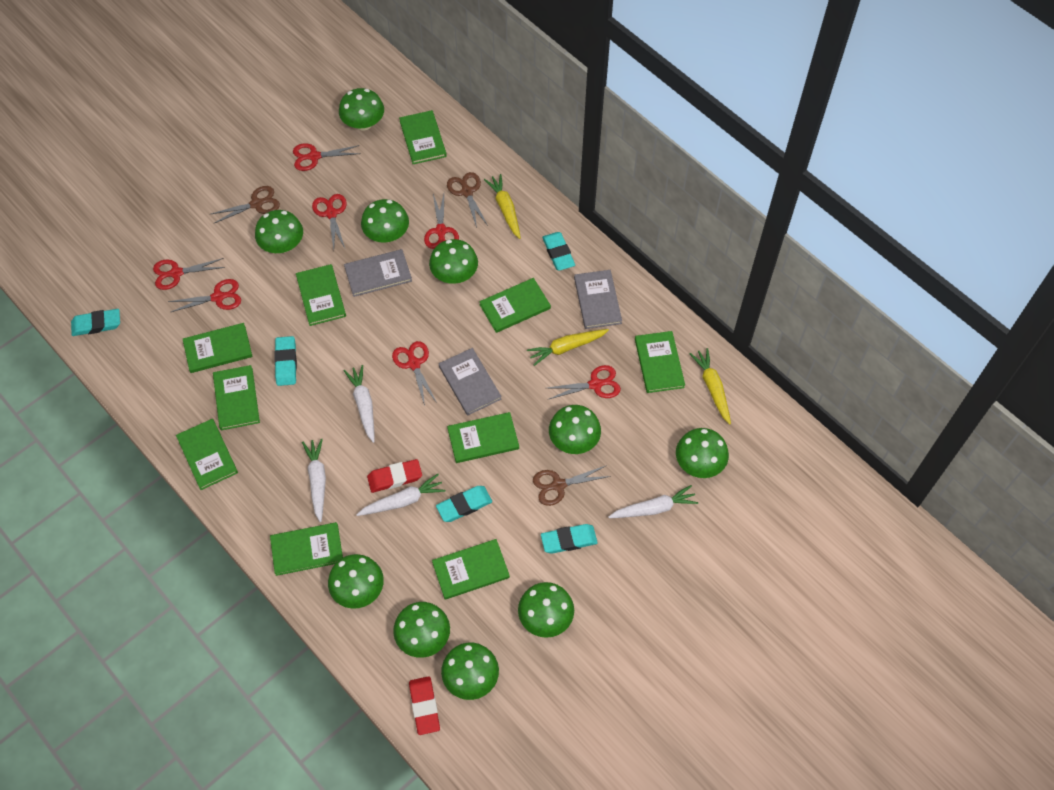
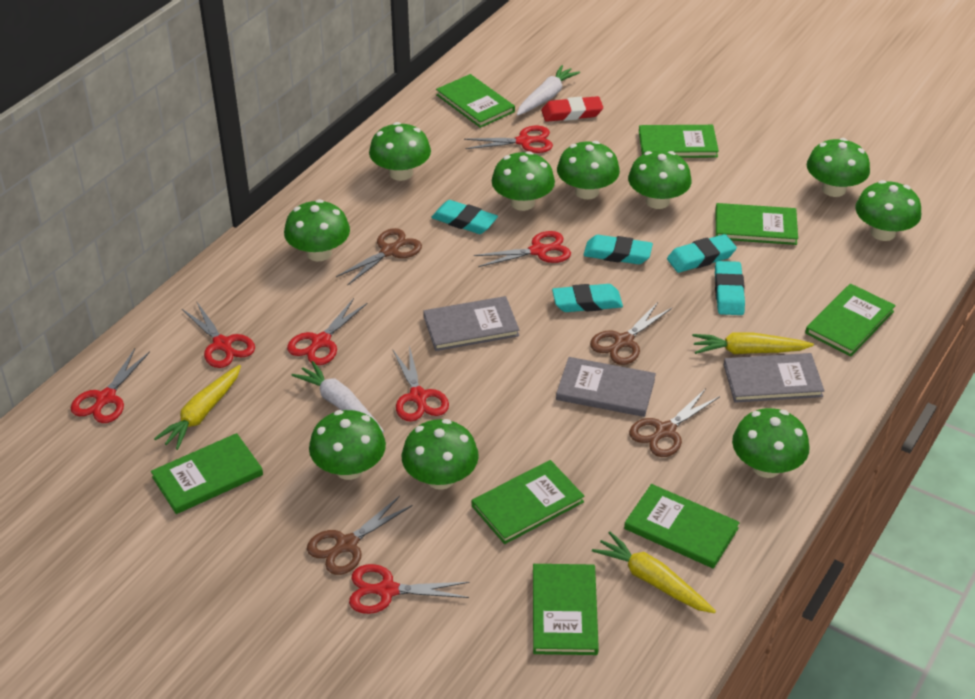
brown scissors: [211,186,280,224] [447,172,488,228] [533,465,611,506] = 3 -> [307,496,413,575] [336,228,422,286] [590,302,672,365] [629,389,720,457] = 4
green book: [176,419,238,490] [183,323,253,373] [213,365,260,430] [270,522,343,576] [296,264,346,326] [399,110,447,164] [432,539,510,600] [447,412,519,463] [479,278,551,333] [635,331,685,393] = 10 -> [151,433,263,514] [436,74,515,128] [472,460,584,544] [533,564,599,655] [624,484,740,569] [639,125,719,158] [716,203,798,245] [805,284,896,356] = 8
red eraser: [367,459,422,493] [409,676,440,735] = 2 -> [541,96,603,122] = 1
white carrot: [302,439,326,522] [344,365,375,443] [356,474,446,516] [608,485,698,518] = 4 -> [292,361,384,433] [517,65,580,116] = 2

